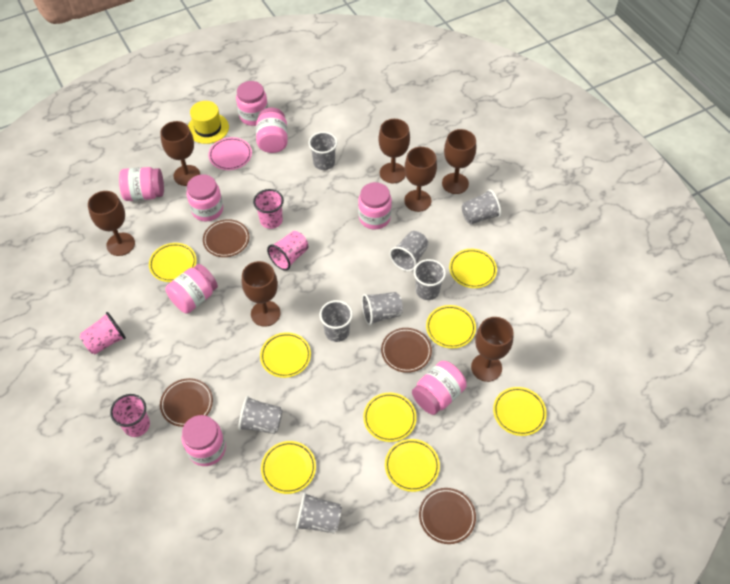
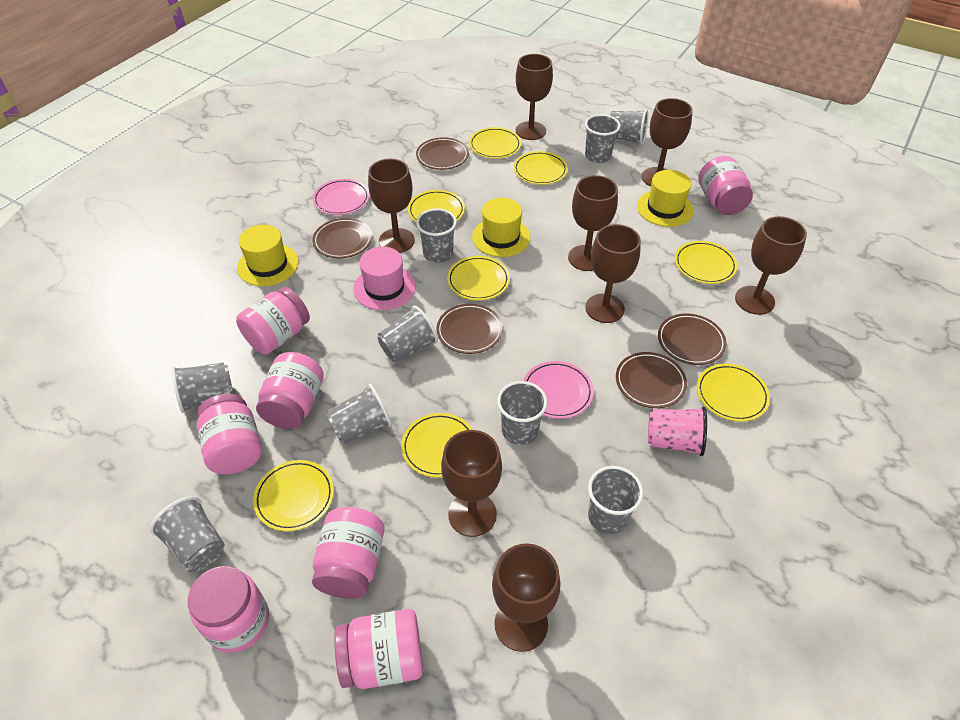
brown goblet: [88,191,135,256] [160,121,200,186] [242,261,281,327] [378,119,410,183] [404,147,437,212] [442,129,476,194] [471,317,513,382] = 7 -> [368,159,415,253] [441,430,502,537] [492,543,560,652] [516,54,553,140] [568,175,618,271] [585,224,641,323] [642,98,693,186] [735,216,807,315] = 8
brown plate: [160,378,213,427] [203,219,249,257] [381,328,432,373] [419,488,476,544] = 4 -> [312,218,373,258] [416,137,469,170] [436,304,503,354] [616,352,687,408] [658,313,726,365] = 5
grey cup: [238,396,283,434] [296,492,342,533] [309,132,337,170] [320,300,353,342] [362,292,403,326] [390,231,429,271] [414,259,446,300] [462,189,501,224] = 8 -> [150,496,224,572] [172,362,233,413] [327,384,392,444] [378,306,438,363] [416,208,457,263] [497,381,548,445] [585,114,621,163] [588,466,644,534] [609,109,648,145] = 9
pink cup: [80,312,126,354] [110,394,150,437] [253,189,284,229] [267,231,308,271] = 4 -> [648,407,707,456] = 1
pink hat: none = 0 -> [353,247,416,310] = 1
pink jar: [119,167,164,201] [165,264,218,313] [182,415,226,466] [187,174,223,222] [236,81,268,126] [256,108,288,153] [358,182,392,230] [412,361,467,415] = 8 -> [188,566,269,653] [197,394,262,474] [236,287,310,354] [256,352,324,429] [312,507,385,599] [334,609,423,689] [698,156,753,215] = 7
pink plate: [208,137,252,170] = 1 -> [313,179,370,215] [523,361,593,419] = 2
yellow hat: [188,101,229,144] = 1 -> [237,224,299,286] [472,198,530,257] [637,170,694,227] = 3

